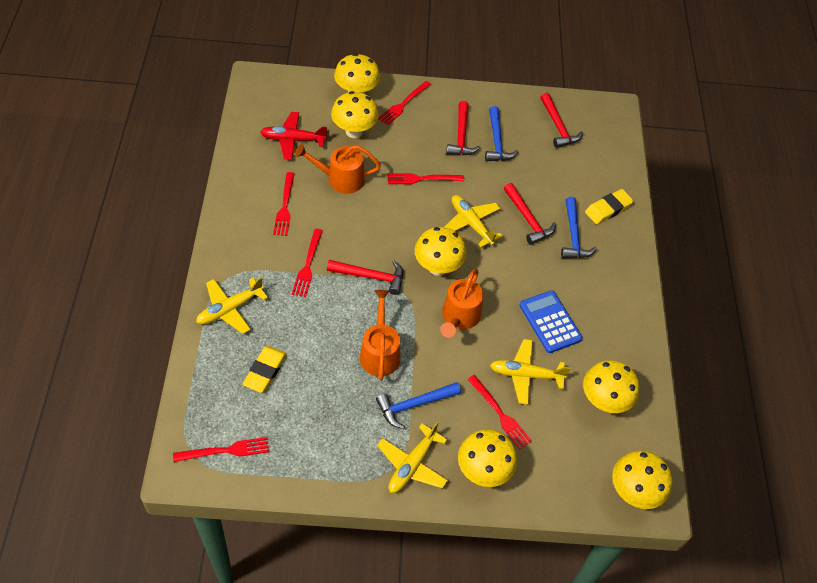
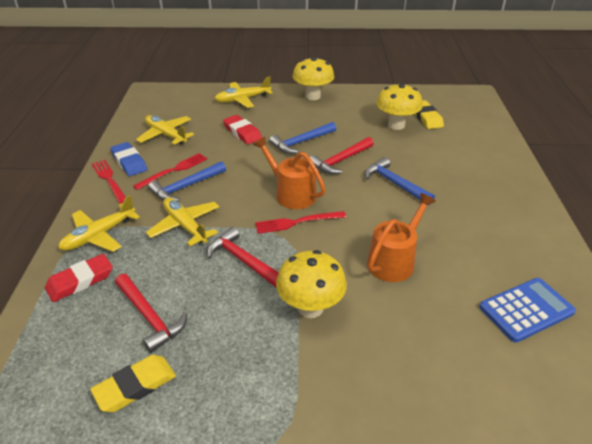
blue eraser: none = 0 -> [110,142,148,176] = 1
orange watering can: [295,144,381,194] [360,290,400,381] [440,269,483,338] = 3 -> [253,137,326,209] [367,193,436,282] = 2
red eraser: none = 0 -> [45,254,113,302] [223,115,262,144] = 2
red fork: [173,437,269,462] [273,172,295,236] [292,229,323,297] [378,81,431,125] [387,173,464,184] [468,375,532,449] = 6 -> [92,160,125,204] [133,153,207,190] [255,211,346,234] = 3
red hammer: [327,260,403,295] [446,101,480,155] [504,183,556,245] [540,93,583,148] = 4 -> [115,274,187,353] [207,227,279,287] [310,137,374,174] = 3
red plane: [260,112,327,160] = 1 -> none = 0
yellow mushroom: [331,91,379,138] [334,53,380,94] [415,227,466,276] [458,429,517,487] [583,360,640,413] [612,451,672,509] = 6 -> [276,250,347,318] [293,57,334,100] [376,83,423,130] = 3

